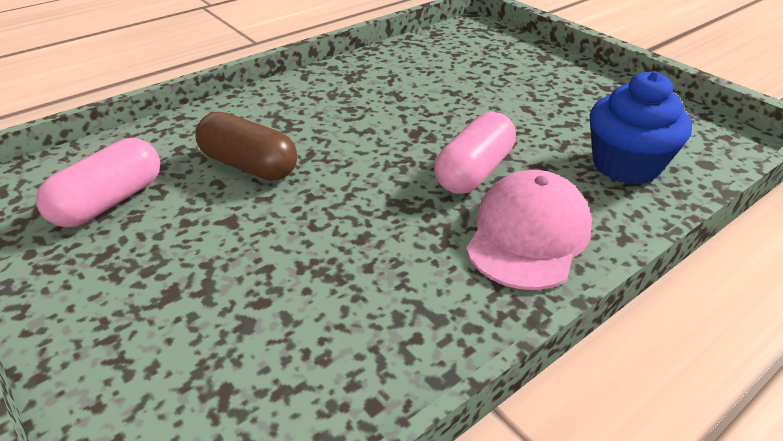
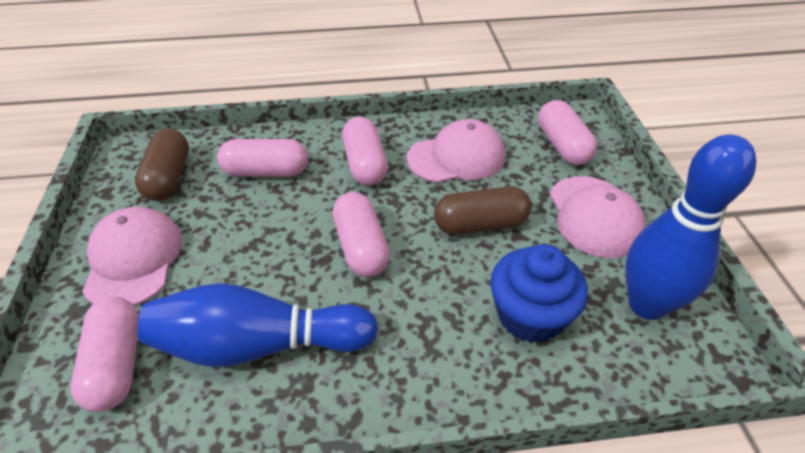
blue bowling pin: none = 0 -> [137,283,378,367] [625,134,756,320] = 2
brown capsule: [195,112,297,181] = 1 -> [135,129,189,201] [434,186,531,235] = 2
pink cap: [466,170,592,290] = 1 -> [82,207,182,306] [407,119,505,183] [550,176,646,258] = 3
pink capsule: [36,138,160,227] [434,112,516,194] = 2 -> [71,297,139,412] [217,139,308,177] [333,192,390,277] [342,117,388,186] [538,100,597,165] = 5

